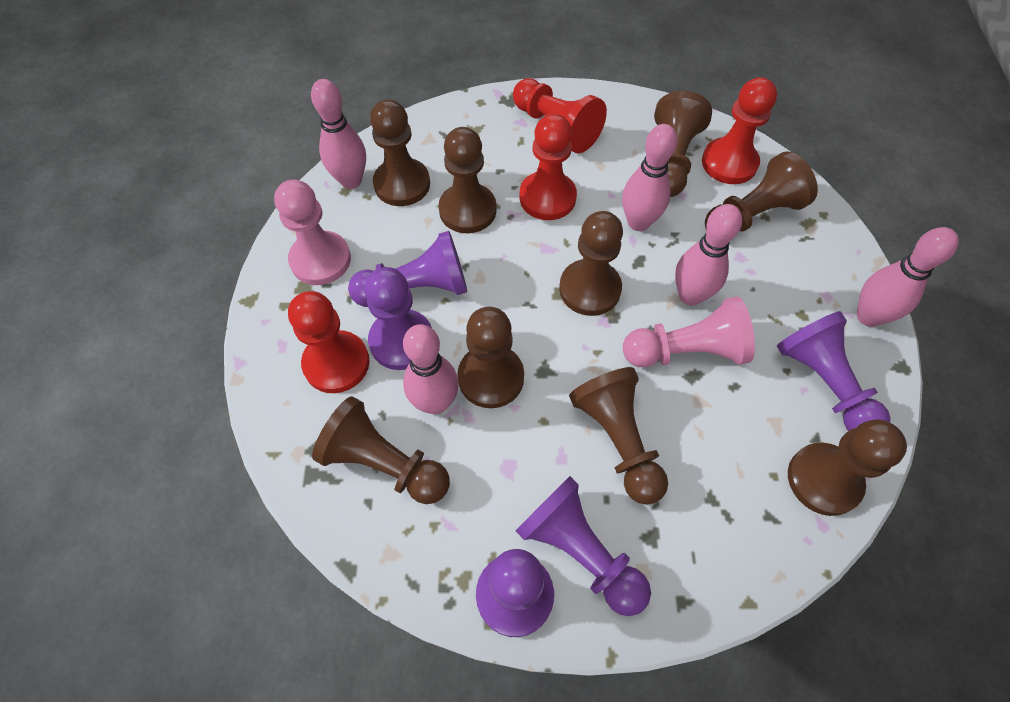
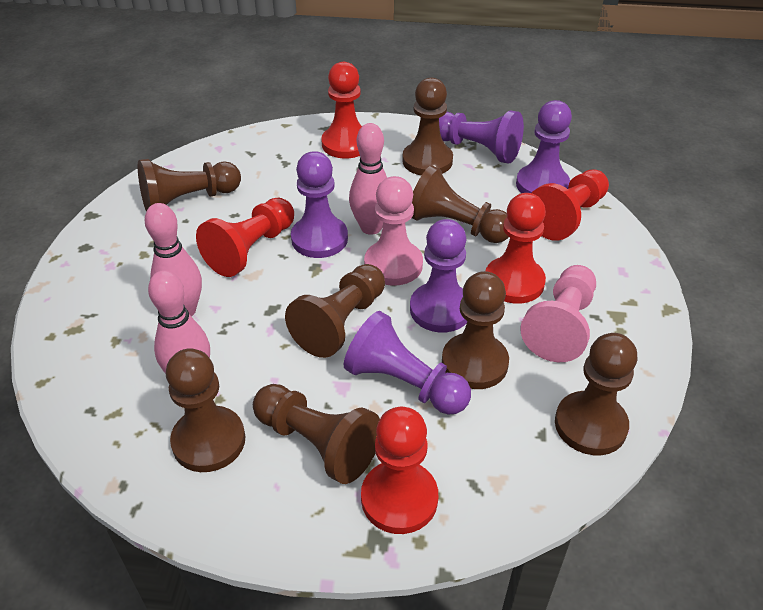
brown pawn: [312,396,450,504] [370,99,430,206] [438,127,497,233] [457,307,524,408] [559,211,623,316] [569,367,668,505] [654,91,712,197] [705,151,818,231] [788,419,907,516] = 9 -> [138,159,241,212] [166,348,246,472] [253,384,380,484] [285,264,385,358] [402,77,453,175] [412,165,509,243] [442,271,509,389] [555,333,637,455] = 8
pink bowling pin: [311,79,366,189] [403,324,459,414] [622,124,677,231] [675,204,742,306] [857,227,959,327] = 5 -> [145,203,202,317] [148,270,210,373] [349,123,387,235] = 3
red pawn: [288,291,370,393] [513,78,607,154] [520,114,577,220] [702,77,777,184] = 4 -> [196,198,294,277] [321,62,362,158] [361,407,438,534] [486,193,546,304] [532,169,609,241] = 5

